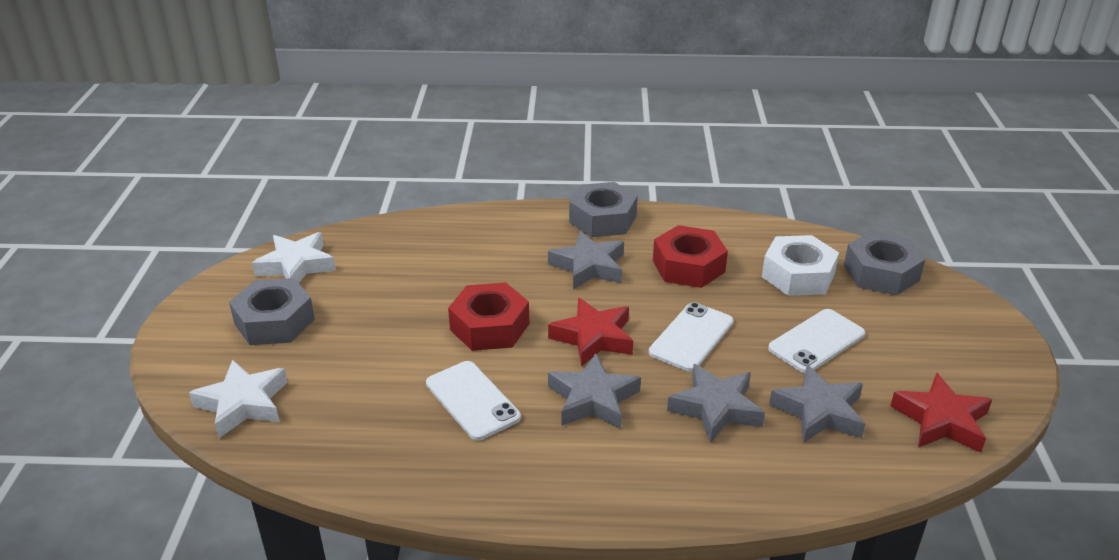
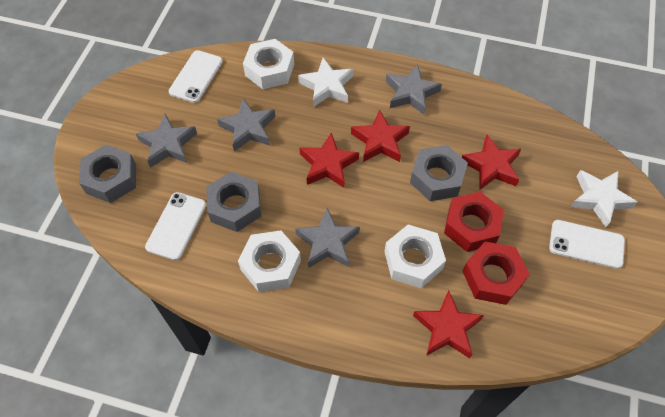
red star: [548,298,633,367] [890,373,992,453] = 2 -> [299,132,359,188] [351,110,410,162] [413,290,484,359] [462,135,521,190] = 4
white nut: [762,235,839,296] = 1 -> [238,230,301,292] [243,39,294,89] [384,225,446,288] = 3

